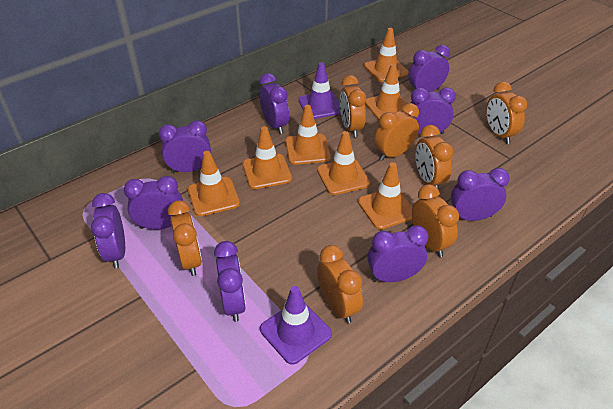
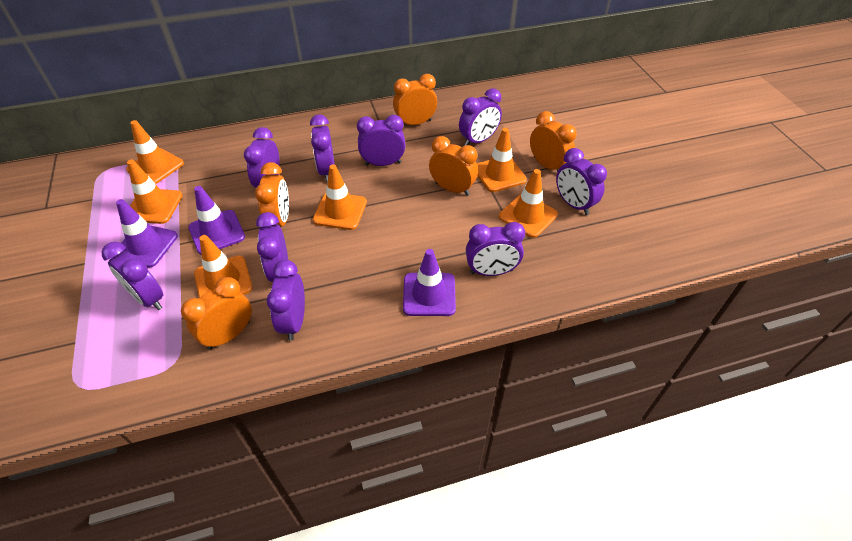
orange clock: [168,200,202,276] [317,245,363,324] [340,75,366,137] [374,103,419,161] [412,184,459,257] [415,125,453,190] [486,82,527,144] = 7 -> [181,277,252,350] [255,162,289,227] [393,74,437,125] [429,136,478,196] [530,111,576,172] = 5
orange traffic cone: [188,151,240,216] [243,126,292,189] [285,105,331,165] [317,131,370,195] [358,162,412,229] [364,28,409,82] [365,64,407,120] = 7 -> [126,120,184,184] [127,160,183,224] [194,235,253,298] [313,165,367,230] [477,128,527,192] [499,169,558,238] = 6
purple traffic cone: [260,286,332,365] [298,62,341,119] = 2 -> [116,199,178,268] [188,186,245,255] [403,249,456,316] = 3

